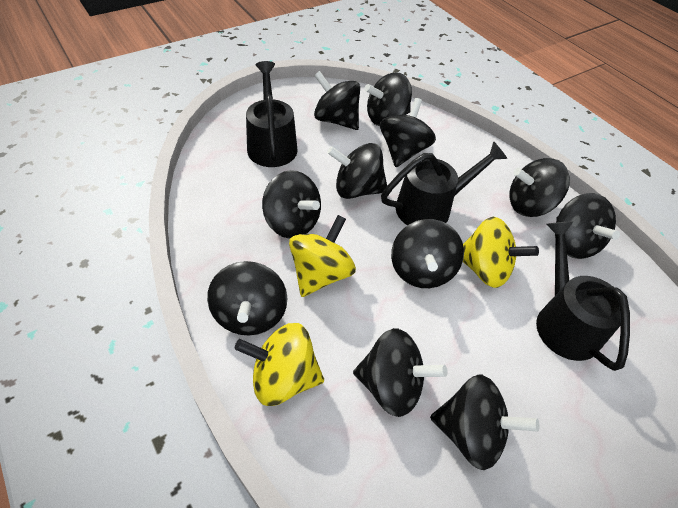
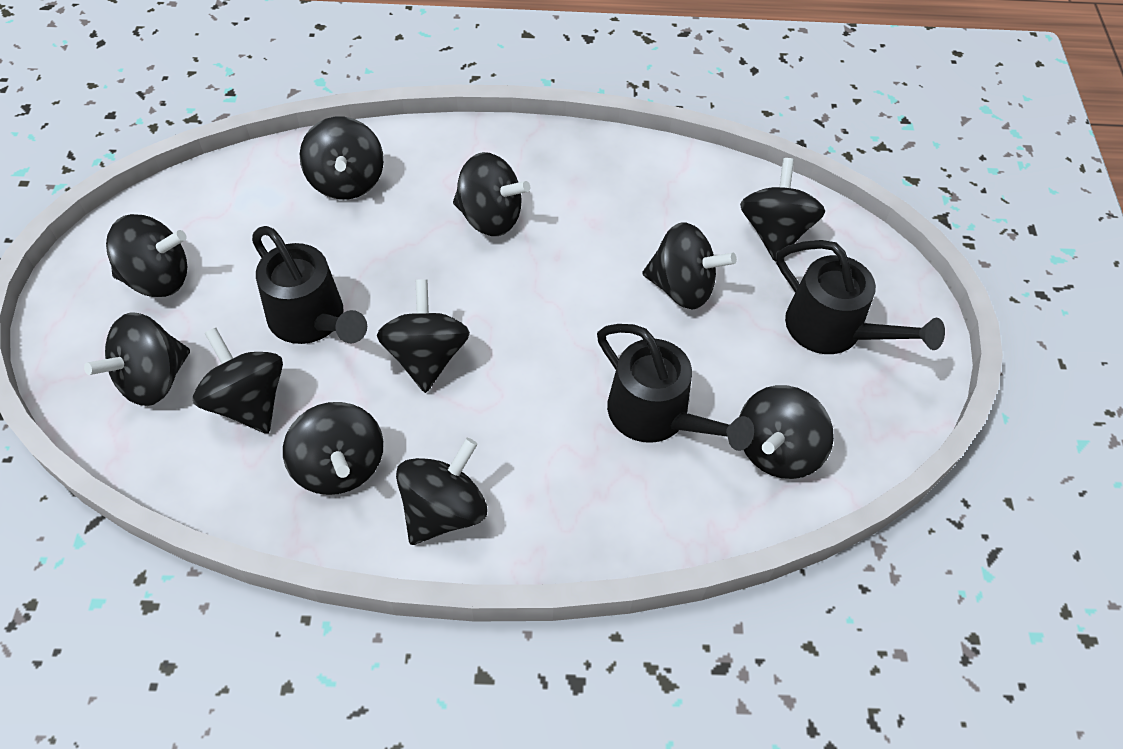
yellow spinning top: [235,323,324,406] [289,215,356,297] [463,217,539,288] = 3 -> none = 0

